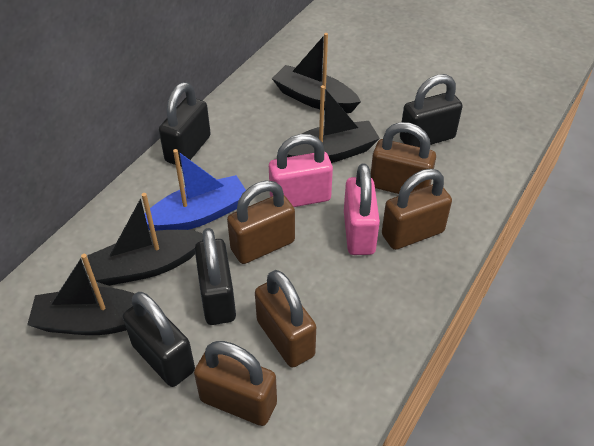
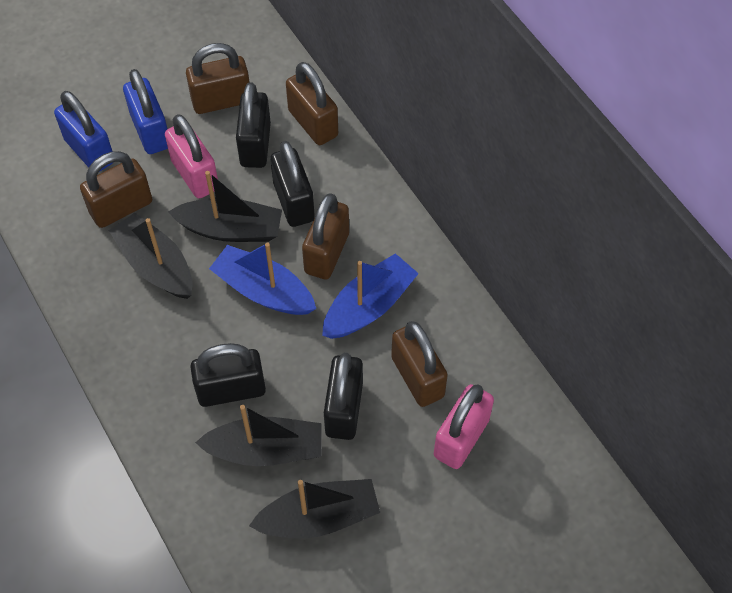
blue boat: [145,149,246,231] = 1 -> [209,242,316,315] [322,253,419,339] = 2
blue padlock: none = 0 -> [54,91,114,172] [123,69,168,154] = 2

